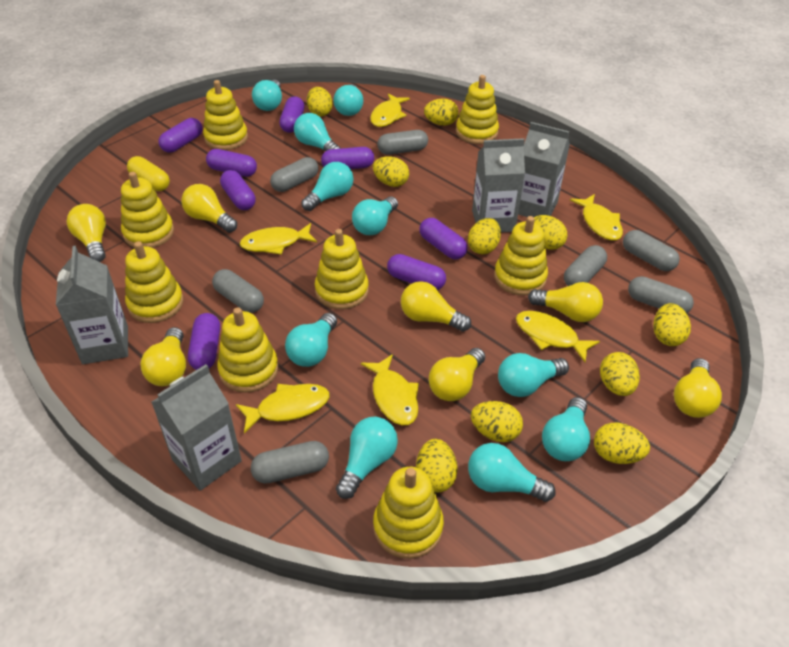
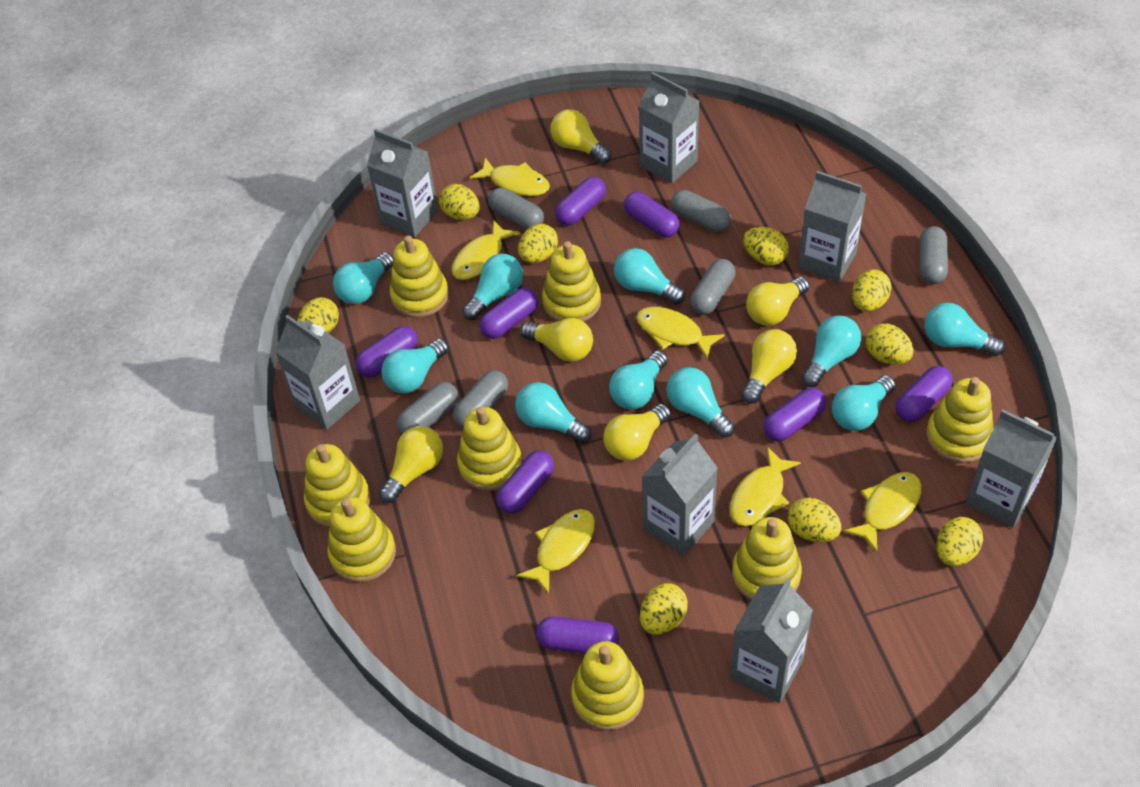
grey capsule: [212,269,264,313] [251,441,329,484] [270,157,318,192] [377,130,428,155] [564,245,607,286] [623,230,680,271] [628,276,694,313] = 7 -> [397,382,459,434] [453,370,508,428] [488,188,544,230] [671,190,731,232] [690,259,735,315] [920,226,948,284] = 6
grey carton: [56,246,128,364] [151,364,242,491] [472,138,525,232] [518,122,570,217] = 4 -> [275,315,360,430] [367,129,438,237] [639,72,699,184] [642,433,718,556] [730,578,813,703] [798,171,866,282] [966,410,1057,528] = 7
yellow capsule: [127,156,170,191] = 1 -> none = 0
yellow egg: [307,87,333,117] [373,156,409,187] [416,439,458,492] [424,98,459,126] [468,218,501,254] [471,401,523,442] [534,215,568,250] [594,423,650,464] [600,352,640,396] [653,303,691,346] = 10 -> [297,297,339,333] [439,184,480,220] [518,224,558,263] [640,583,688,635] [743,227,789,266] [788,497,841,542] [852,269,892,312] [866,323,914,364] [936,517,983,566] = 9
yellow light bulb: [67,204,106,262] [140,327,186,386] [181,184,237,233] [401,281,471,332] [429,348,485,401] [528,282,603,322] [674,358,722,418] = 7 -> [379,426,443,503] [520,318,593,362] [550,109,611,164] [603,403,671,461] [741,329,797,404] [746,277,810,326] = 6

